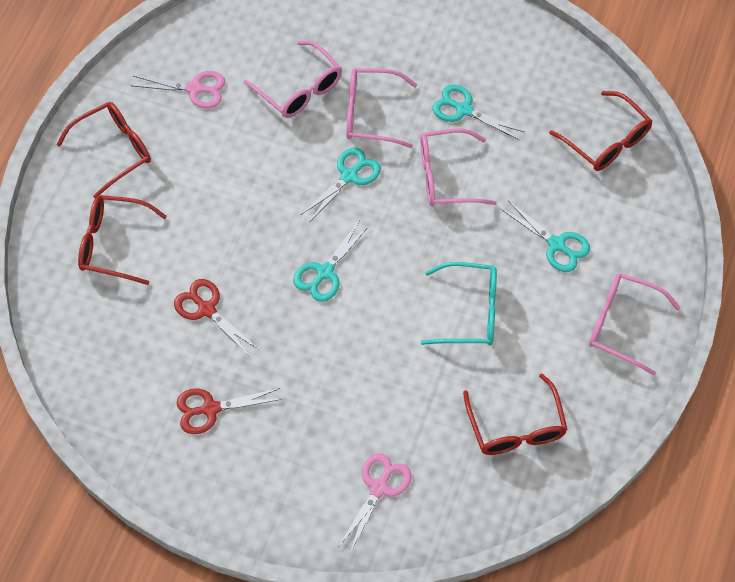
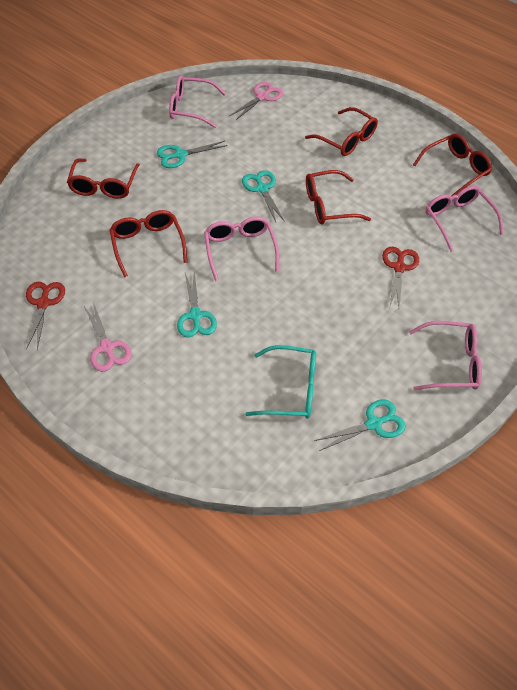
red glasses: [56,102,151,198] [78,195,167,285] [463,374,568,455] [549,91,652,171] = 4 -> [67,158,140,199] [110,210,187,278] [305,107,378,156] [306,170,371,224] [413,134,492,196] = 5

